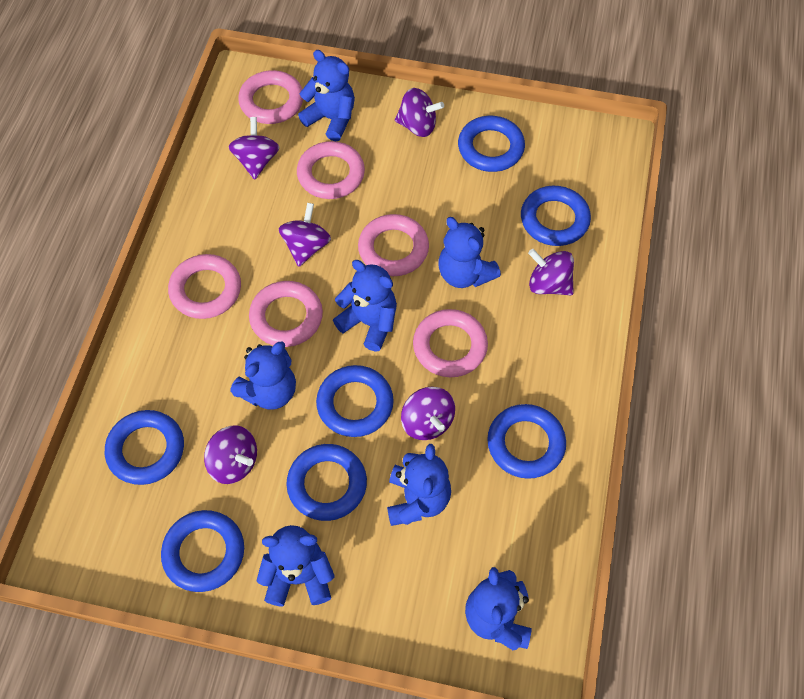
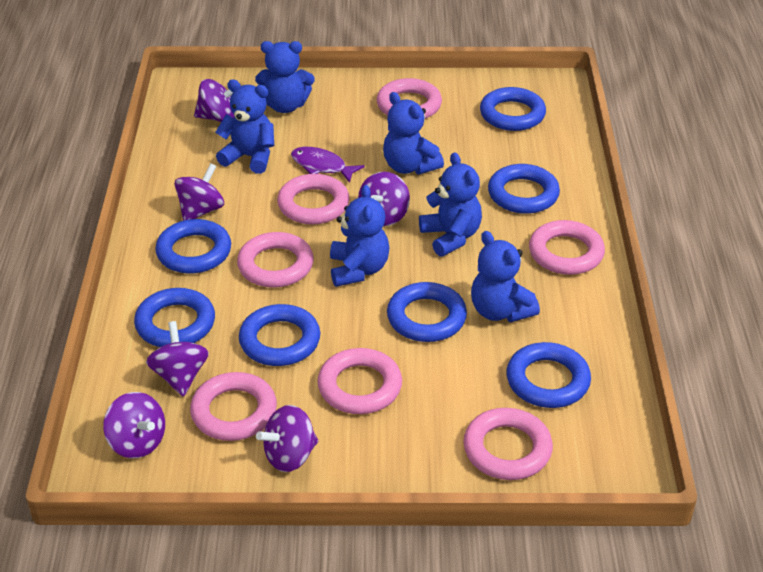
blue teddy bear: [231,341,296,410] [257,525,335,607] [298,50,355,141] [333,260,397,352] [387,444,451,526] [438,217,501,288] [465,567,532,650] = 7 -> [215,79,274,174] [255,41,315,113] [330,185,389,287] [383,92,444,175] [419,152,482,257] [471,231,540,322] = 6
pink ring: [168,254,241,319] [238,70,303,124] [249,281,323,347] [297,141,365,199] [358,214,429,276] [413,309,488,377] = 6 -> [190,372,277,441] [237,232,314,288] [277,174,350,224] [317,348,402,414] [377,78,442,119] [463,408,553,480] [529,220,605,275] = 7
purple fish: none = 0 -> [291,147,365,183] = 1

